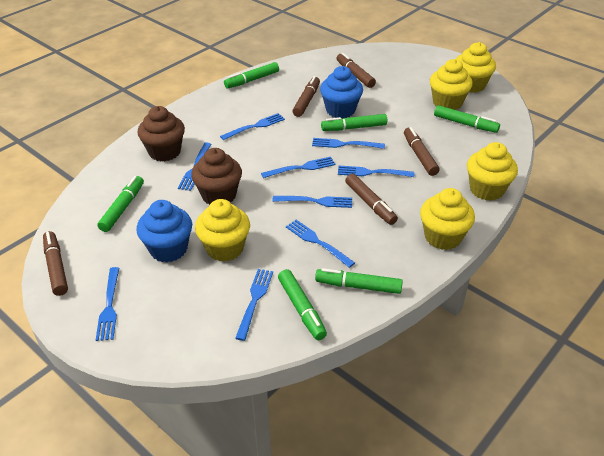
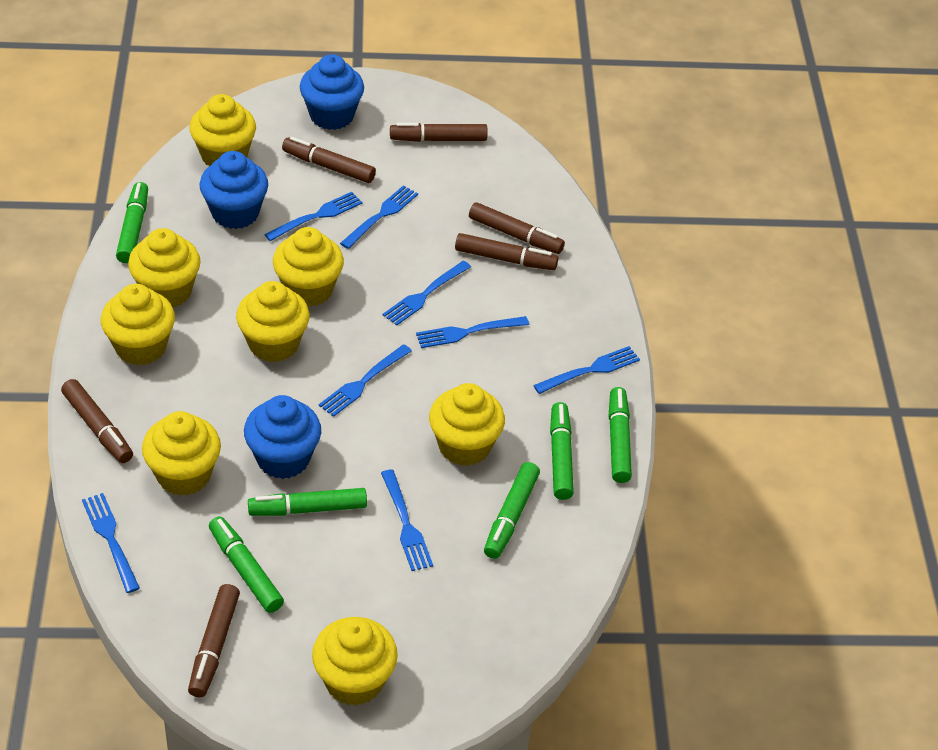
blue cupcake: [136,200,192,262] [320,66,363,119] = 2 -> [200,151,268,229] [244,395,321,479] [300,54,364,130] = 3
blue fork: [96,267,119,341] [178,142,211,191] [220,113,285,140] [235,269,273,341] [261,157,336,178] [272,196,352,208] [286,220,355,268] [312,138,385,149] [338,166,414,177] = 9 -> [82,493,140,593] [264,192,363,241] [319,344,412,417] [340,185,418,249] [381,469,433,571] [383,261,471,326] [416,316,529,348] [533,346,640,394] = 8
brown cupcake: [137,106,185,161] [191,148,242,205] = 2 -> none = 0
brown marker: [43,231,68,296] [293,76,320,117] [337,53,376,88] [345,174,398,225] [404,127,440,176] = 5 -> [61,379,133,463] [188,584,240,698] [282,137,376,183] [390,123,488,142] [455,233,558,270] [469,202,565,254] = 6
yellow cupcake: [195,199,250,262] [420,188,475,250] [430,59,473,110] [456,42,496,93] [467,142,518,201] = 5 -> [100,284,175,365] [128,228,201,307] [142,411,221,496] [190,94,256,166] [236,281,310,362] [273,227,344,307] [312,617,398,706] [429,383,505,466] = 8

